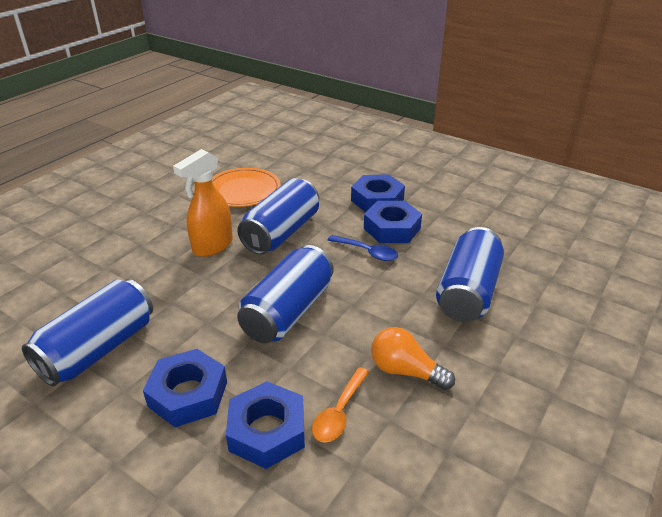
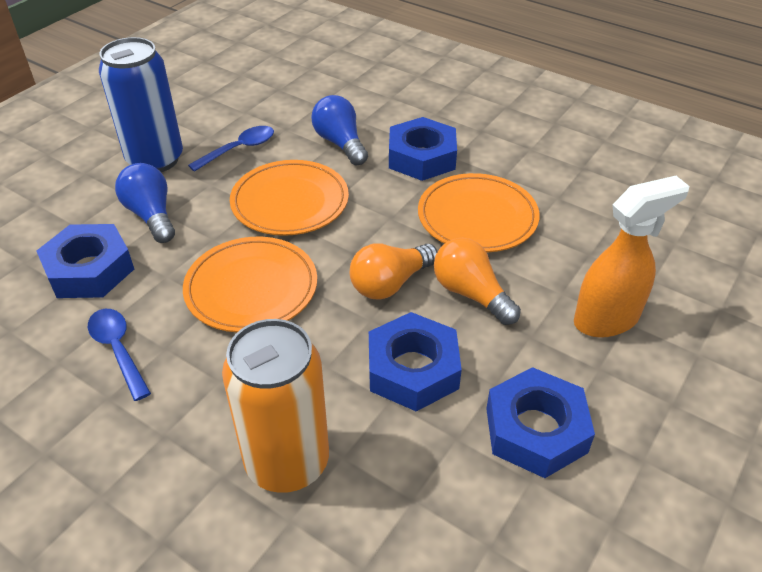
blue can: [22,279,153,386] [237,178,319,255] [237,245,334,343] [436,227,504,322] = 4 -> [99,37,183,172] = 1
blue light bulb: none = 0 -> [115,163,175,243] [311,95,368,166] = 2
blue spoon: [328,235,398,261] = 1 -> [88,309,151,401] [188,126,274,172] = 2
orange can: none = 0 -> [222,319,329,493] = 1
orange light bulb: [371,327,455,390] = 1 -> [350,244,438,300] [434,238,521,325] = 2
orange plate: [212,168,281,207] = 1 -> [183,237,317,332] [230,160,349,236] [418,173,540,252] = 3
orange spoon: [312,367,369,443] = 1 -> none = 0

